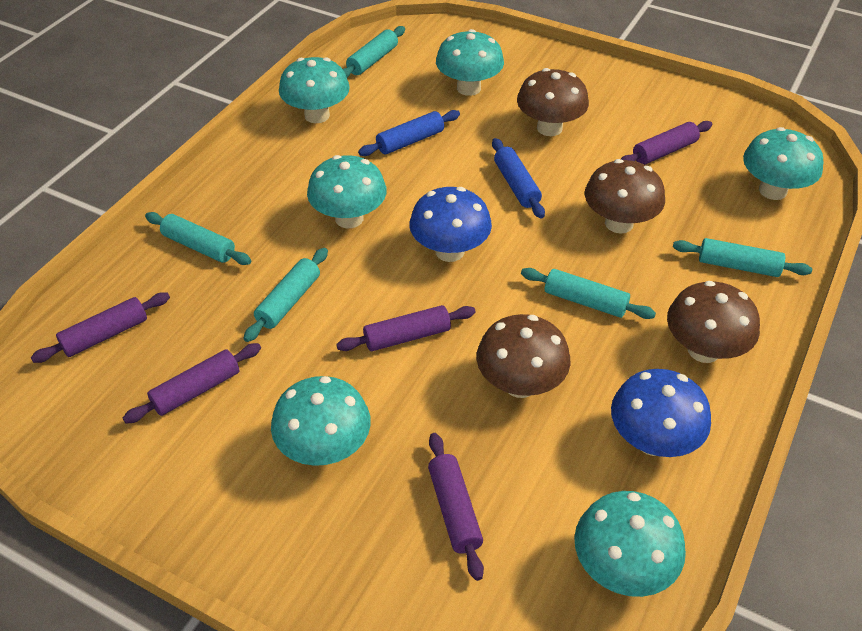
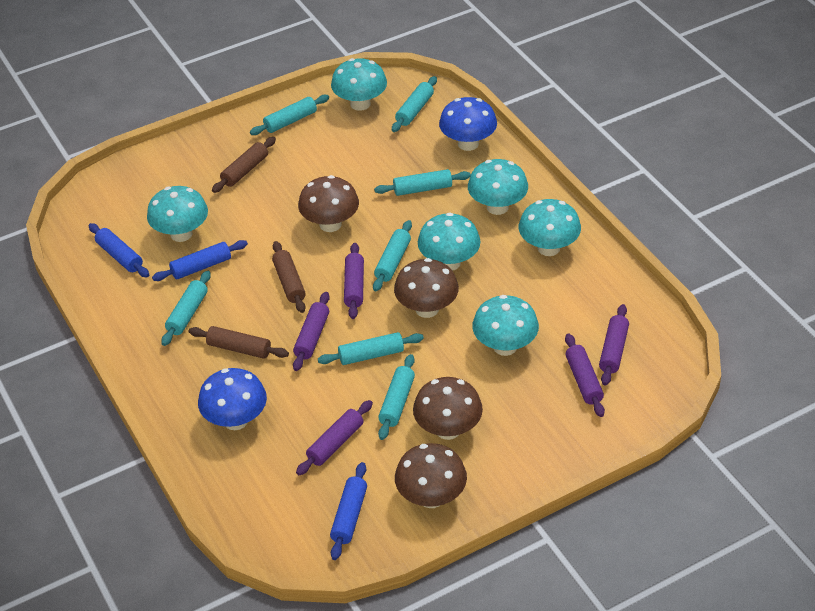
blue rolling pin: [358,110,460,156] [492,138,545,218] = 2 -> [89,223,149,277] [152,240,248,281] [330,462,367,560] = 3
brown rolling pin: none = 0 -> [188,326,289,359] [212,137,276,193] [272,241,306,313] = 3
turquoise rolling pin: [145,212,251,265] [244,248,328,342] [343,26,405,78] [521,268,656,319] [673,238,812,277] = 5 -> [161,271,211,346] [250,95,329,135] [318,332,424,365] [373,220,412,291] [374,169,471,196] [378,354,415,440] [392,76,437,132] = 7

